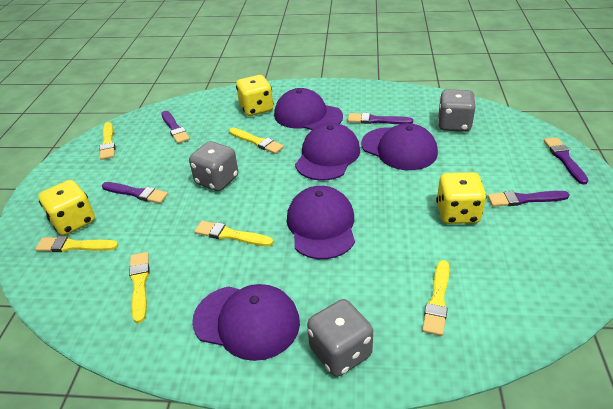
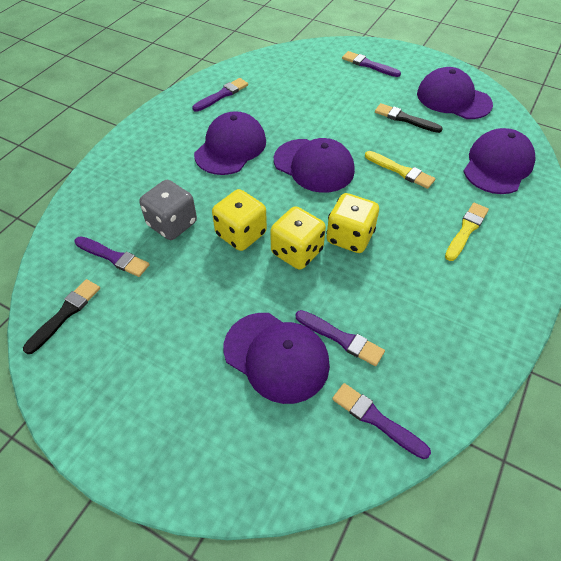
black brush: none = 0 -> [23,279,100,354] [375,103,443,133] = 2
grey dice: [189,141,238,191] [307,299,373,377] [438,89,475,132] = 3 -> [140,180,197,240] = 1
yellow brush: [35,236,119,252] [99,122,115,160] [129,252,149,323] [194,221,273,246] [229,128,284,154] [422,260,449,336] = 6 -> [365,151,435,189] [445,203,489,261] = 2

